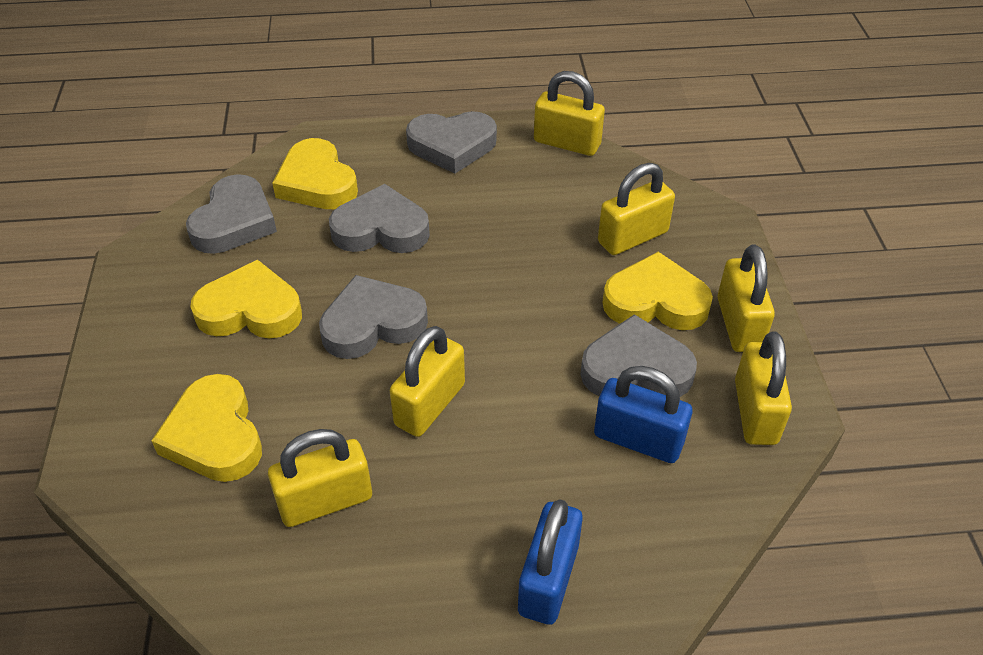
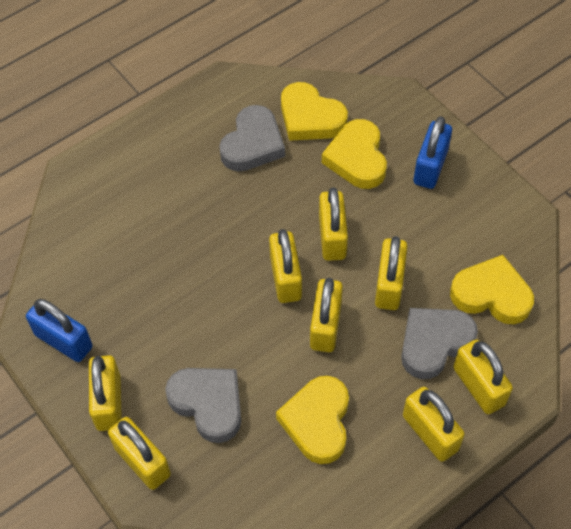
grey heart: [186,174,277,254] [319,275,428,359] [329,184,430,253] [406,111,497,174] [580,314,697,397] = 5 -> [165,368,241,443] [219,105,285,172] [401,308,478,379] = 3
yellow padlock: [268,429,372,527] [390,326,465,437] [534,71,605,156] [598,163,675,255] [718,245,775,352] [735,331,792,445] = 6 -> [89,355,122,431] [108,417,171,490] [269,229,302,303] [310,278,343,352] [319,188,348,261] [375,236,407,310] [403,387,465,462] [453,340,513,414] = 8

